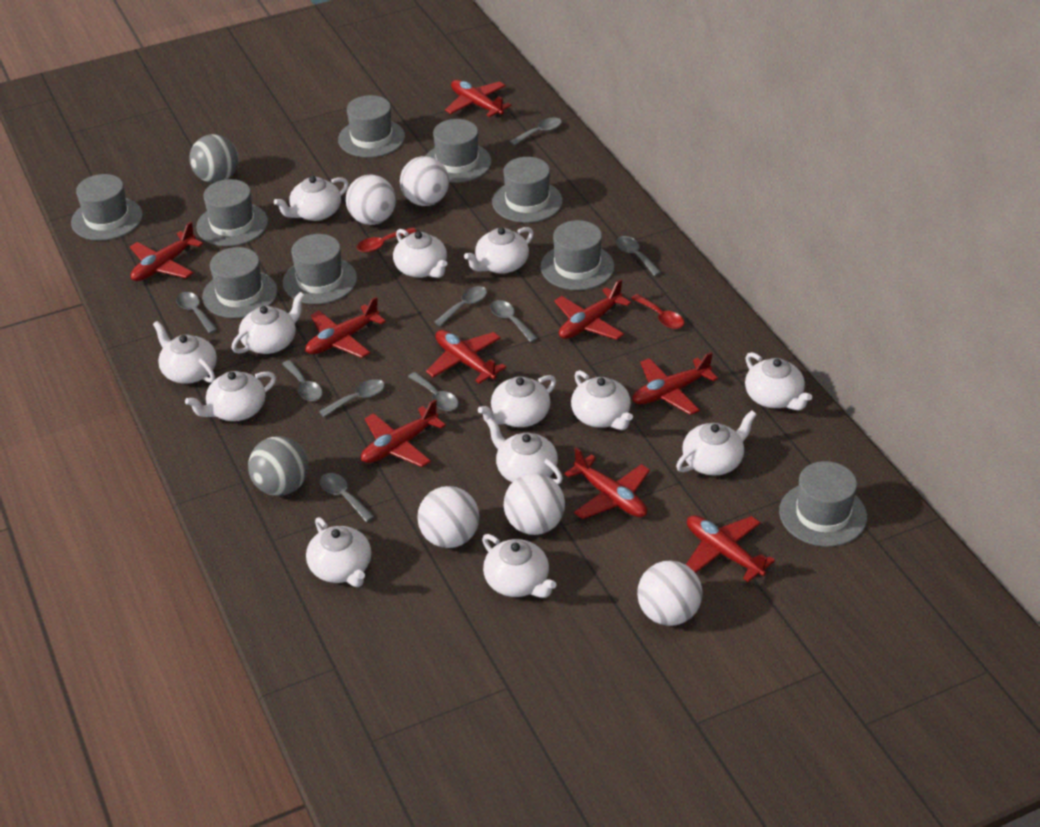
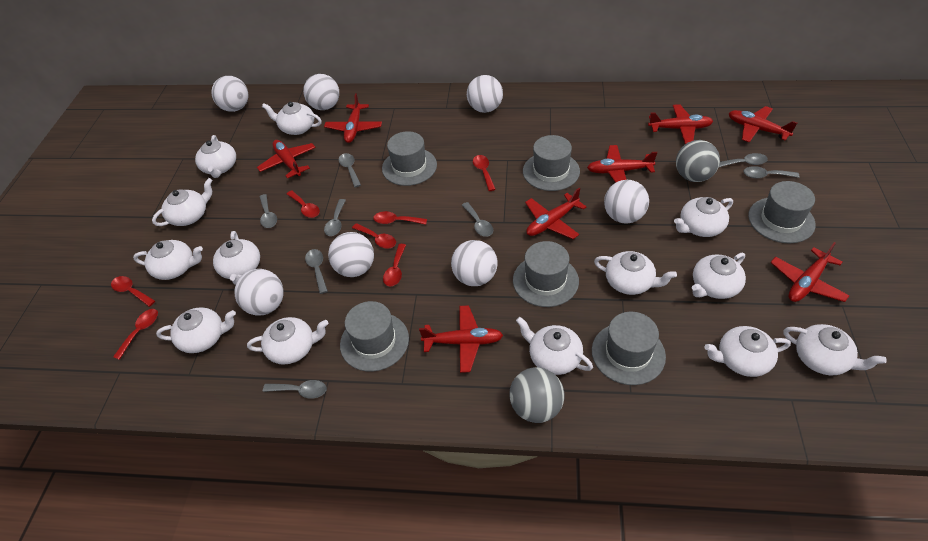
grey hat: [71,174,143,241] [196,179,268,246] [202,247,278,318] [283,234,357,304] [338,95,405,158] [426,119,492,183] [492,157,563,223] [540,220,615,290] [779,461,867,547] = 9 -> [340,301,409,372] [382,131,437,186] [513,241,579,307] [523,135,580,191] [592,312,666,385] [748,181,816,243] = 6
grey spoon: [176,292,218,334] [282,360,323,401] [319,379,385,417] [320,473,375,522] [408,372,459,411] [434,286,487,326] [490,300,538,342] [510,117,562,146] [616,236,662,276] = 9 -> [259,194,277,228] [263,380,326,399] [305,249,328,294] [324,199,346,236] [339,153,361,187] [462,202,493,237] [719,153,768,167] [744,166,800,178] = 8
red plane: [130,222,203,281] [305,297,386,358] [361,399,446,467] [426,330,506,384] [445,80,512,117] [554,279,631,340] [564,447,650,519] [632,352,718,415] [686,515,775,582] = 9 -> [257,140,316,178] [324,93,382,143] [419,305,503,373] [525,188,587,239] [587,145,657,183] [648,104,713,144] [729,106,797,143] [770,242,850,302] = 8
red spoon: [357,227,417,253] [631,294,684,329] = 2 -> [111,276,155,307] [113,309,158,360] [287,190,320,218] [352,223,396,249] [373,211,427,225] [383,244,406,286] [473,155,496,191] = 7
white ball: [346,174,396,225] [400,156,449,206] [417,486,479,548] [504,473,565,535] [637,561,702,626] = 5 -> [212,76,248,112] [234,269,284,316] [303,74,339,110] [328,232,374,277] [451,240,498,286] [467,75,503,113] [604,180,649,224] = 7

